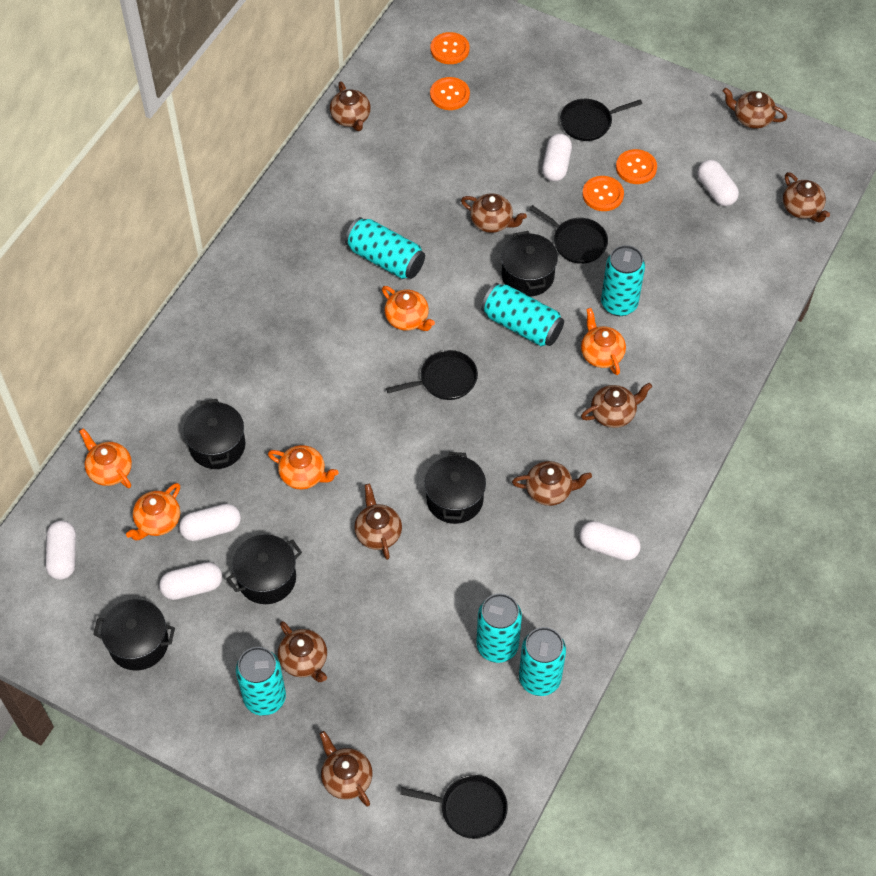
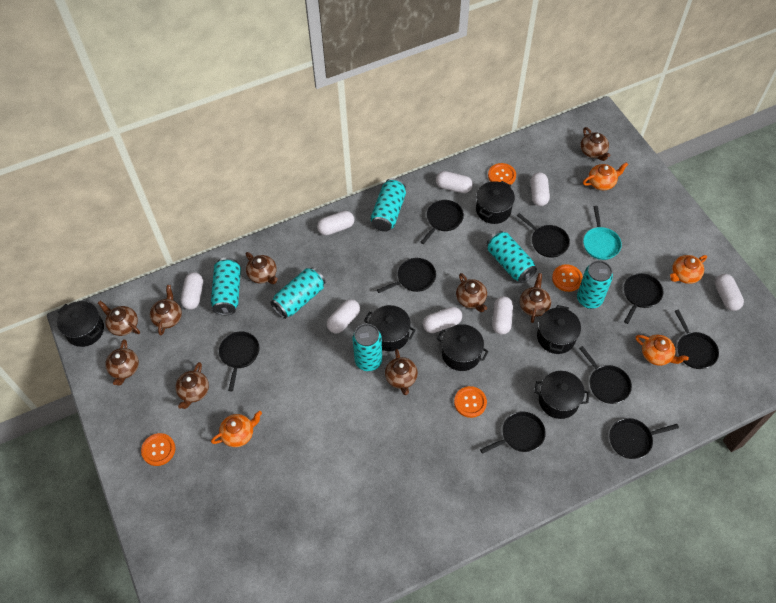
black pan: [386,350,478,400] [400,775,508,839] [529,205,608,264] [560,99,642,141] = 4 -> [219,331,260,391] [377,258,436,293] [421,200,464,244] [480,412,546,454] [517,213,570,258] [579,346,632,404] [609,418,679,459] [624,273,663,324] [675,310,719,369] = 9
black pot: [93,599,175,670] [183,399,245,469] [227,534,302,604] [424,452,486,524] [501,231,558,297] = 5 -> [57,301,104,347] [364,305,415,351] [437,324,489,371] [476,181,515,224] [534,371,590,419] [537,305,581,354] = 6
orange teapot: [79,428,132,488] [126,483,180,540] [268,445,338,490] [382,286,435,331] [581,308,626,375] = 5 -> [211,411,262,447] [583,162,628,190] [636,335,689,366] [670,255,707,284] = 4
turquoise pan: none = 0 -> [583,206,622,260] = 1
white capsule: [45,521,76,580] [159,562,222,600] [179,504,241,541] [542,134,572,182] [579,521,641,561] [697,160,739,206] = 6 -> [181,272,203,310] [317,211,354,236] [327,299,360,333] [423,307,462,333] [436,171,473,193] [492,296,513,335] [531,172,550,206] [715,274,744,311] = 8

